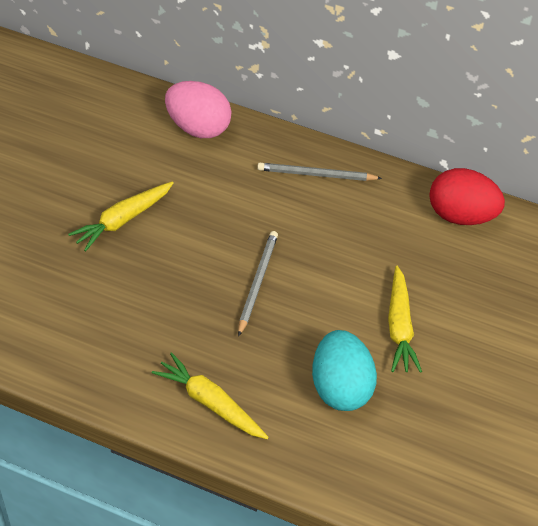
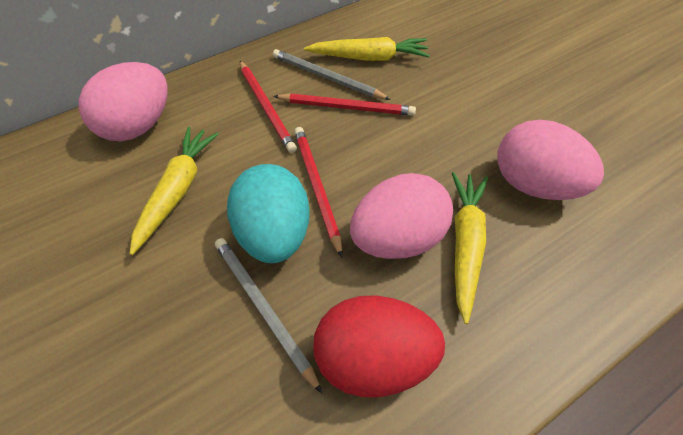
pink egg: [165,81,232,138] = 1 -> [79,62,168,141] [350,173,453,259] [497,120,604,200] = 3
red pencil: none = 0 -> [240,61,297,153] [273,93,416,116] [294,127,342,257] = 3

